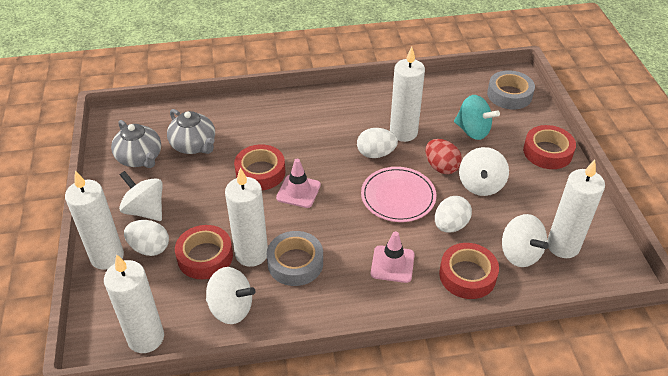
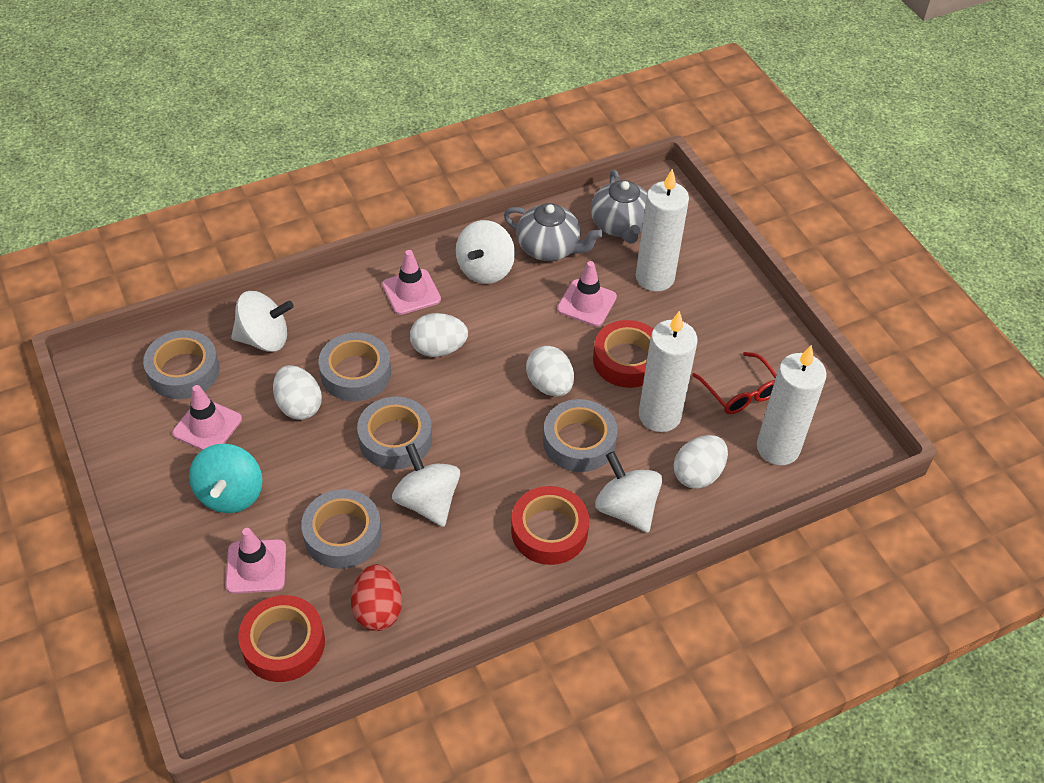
grey tape: [267,231,323,286] [487,70,535,109] = 2 -> [143,330,220,399] [301,489,382,569] [318,332,391,401] [357,397,432,470] [543,399,618,472] = 5
pink plate: [361,167,436,222] = 1 -> none = 0
pink traffic cone: [276,159,321,208] [371,231,415,283] = 2 -> [172,385,242,450] [225,528,286,594] [382,250,441,315] [557,261,617,326] = 4
red glasses: none = 0 -> [692,352,777,414] = 1
red tape: [175,225,233,279] [234,144,285,190] [439,243,499,299] [523,125,576,169] = 4 -> [238,595,325,682] [511,486,589,565] [593,320,653,388] = 3
white candle: [65,170,124,270] [104,254,164,353] [225,168,268,267] [390,47,425,142] [547,160,605,258] = 5 -> [636,169,689,292] [639,311,697,432] [757,345,827,465] = 3
white egg: [124,220,169,256] [357,128,398,158] [435,196,472,233] = 3 -> [273,365,322,420] [410,313,468,357] [526,346,574,397] [674,435,728,489] = 4

